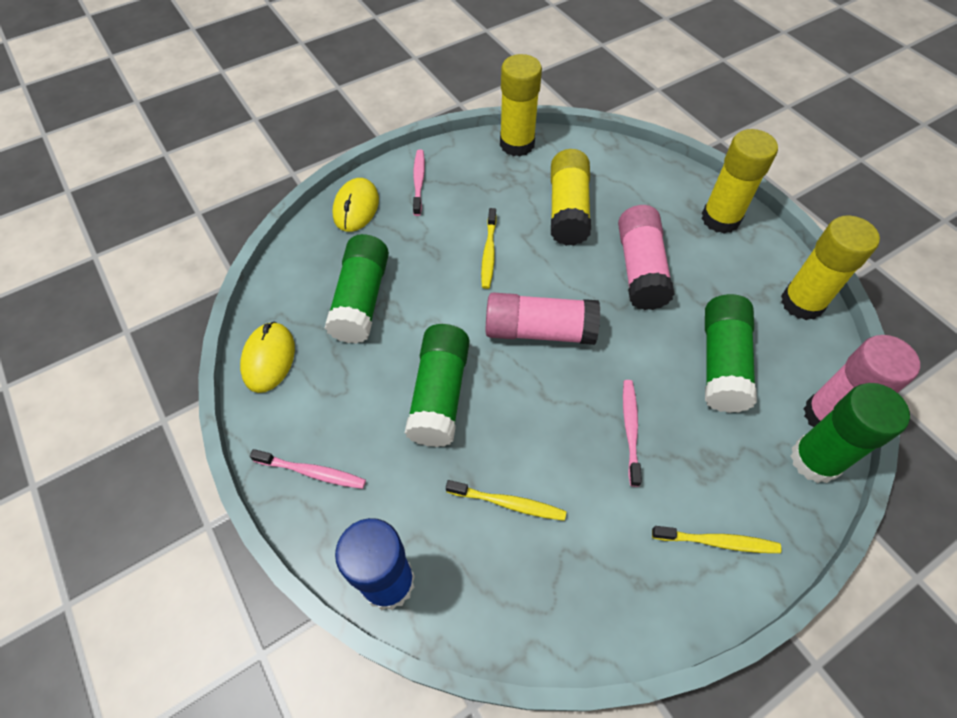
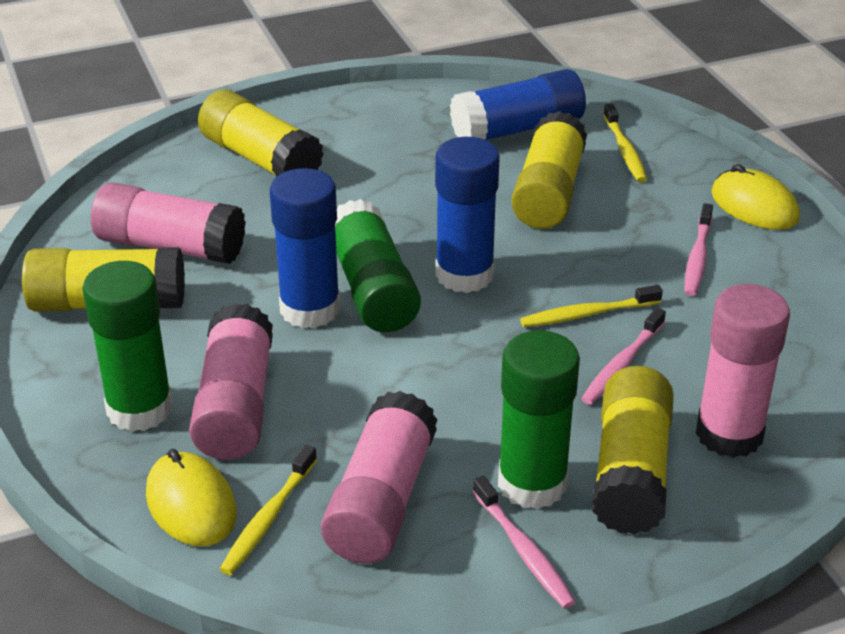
blue glue stick: [335,518,415,610] = 1 -> [270,168,340,328] [435,137,500,293] [450,69,586,140] = 3
green glue stick: [325,234,389,344] [405,324,469,447] [705,294,757,413] [790,383,910,483] = 4 -> [82,261,173,432] [335,199,421,332] [498,330,580,509] = 3
pink glue stick: [486,292,600,345] [618,205,675,310] [803,335,920,427] = 3 -> [91,183,246,264] [189,303,273,460] [321,391,438,564] [696,284,790,458] = 4

